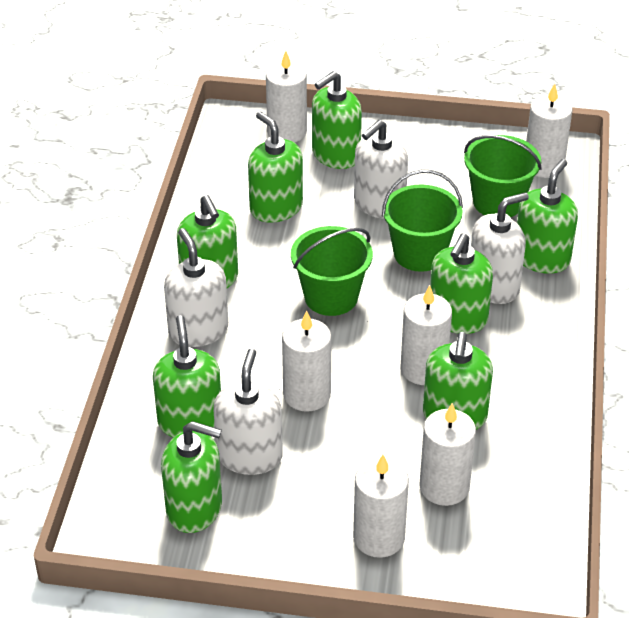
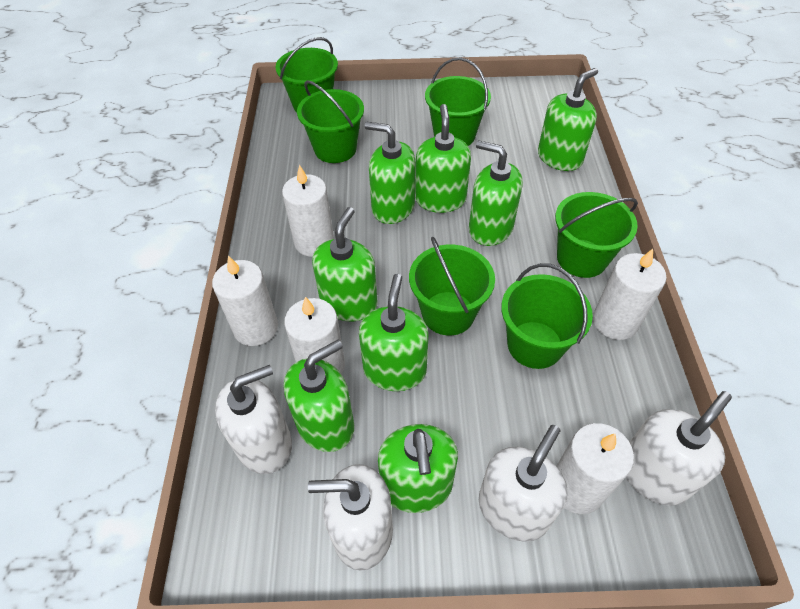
green bucket: [291,226,373,316] [382,170,463,272] [464,135,542,217] = 3 -> [275,37,338,112] [297,80,364,163] [409,237,495,335] [425,57,491,146] [501,263,593,369] [555,192,638,278] = 6
white candle: [266,51,307,142] [282,311,332,412] [353,455,409,558] [401,285,452,385] [419,403,476,506] [526,84,573,178] = 6 -> [212,256,278,346] [282,165,334,257] [284,297,345,374] [557,423,634,514] [593,249,667,340] = 5

